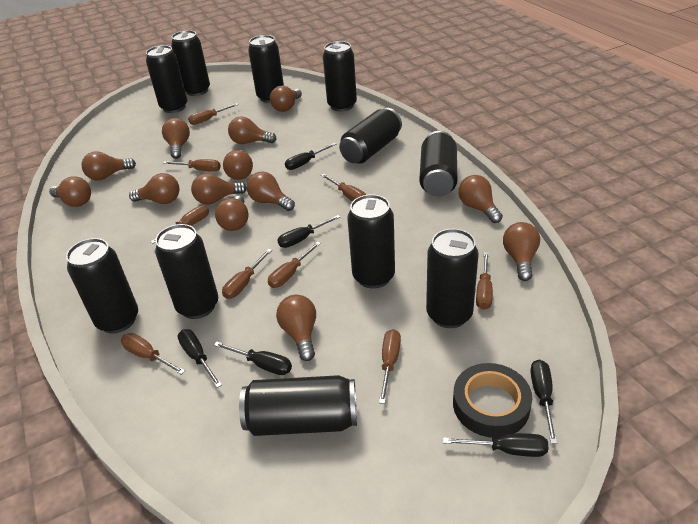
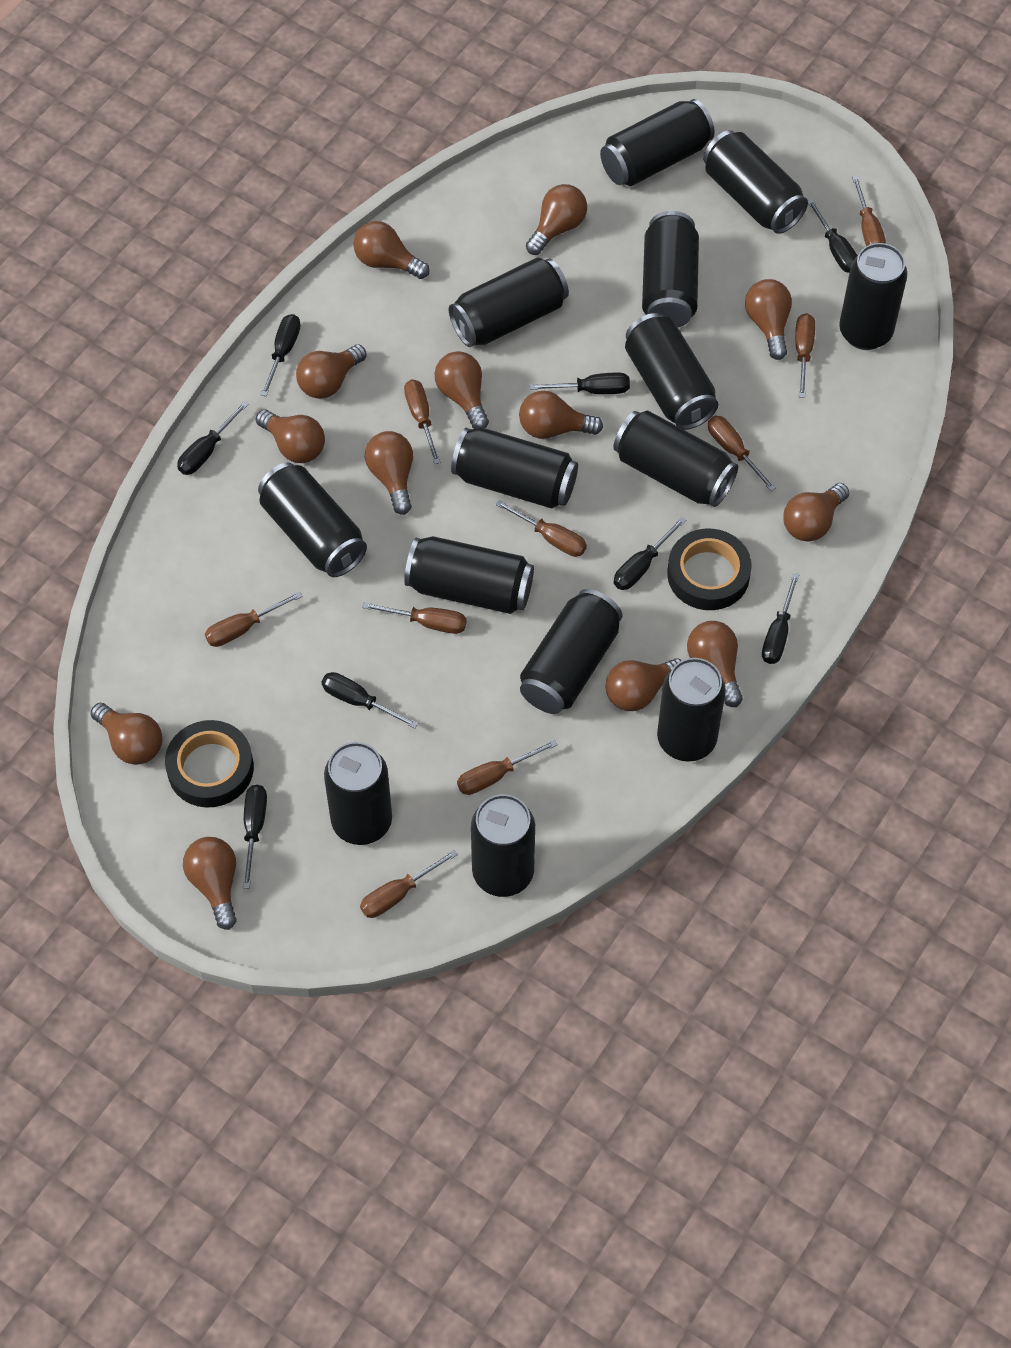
black can: [66,238,138,333] [146,45,188,113] [155,224,218,319] [171,30,210,96] [239,375,357,436] [248,35,284,103] [323,41,357,111] [339,108,402,164] [347,194,395,289] [419,131,458,197] [426,229,479,328] = 11 -> [258,463,367,577] [324,742,392,845] [404,536,534,614] [449,257,569,347] [451,428,578,508] [471,794,535,897] [520,589,623,714] [600,99,715,186] [613,411,738,507] [625,313,718,430] [642,211,699,327] [657,658,726,762] [703,130,808,234] [839,243,907,350] = 14
black screwdriver: [177,329,222,388] [214,342,292,375] [278,215,340,248] [285,143,336,170] [443,433,548,457] [531,360,557,444] = 6 -> [177,401,249,475] [243,785,267,888] [261,314,301,397] [322,672,418,728] [530,373,630,394] [614,517,686,590] [762,573,800,664] [808,199,858,273] = 8
black tape: [453,363,532,438] = 1 -> [165,720,254,807] [667,529,752,610] = 2

